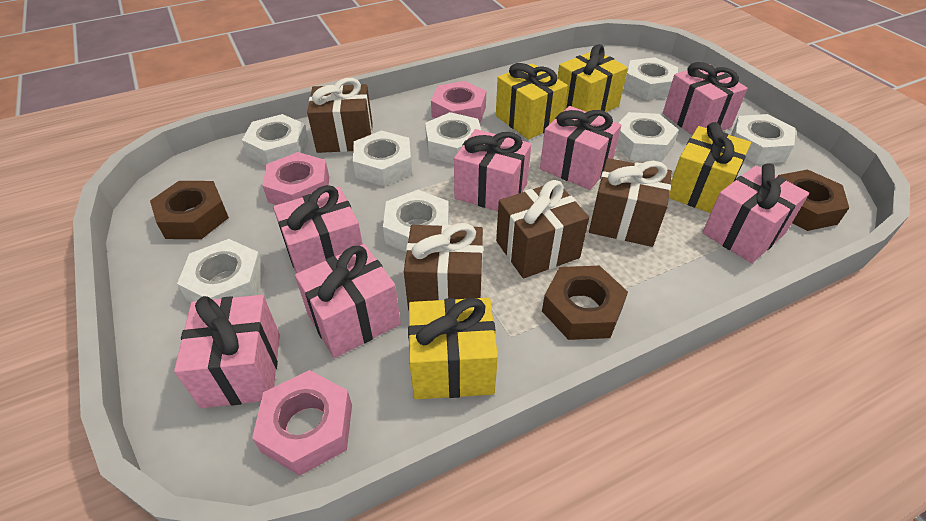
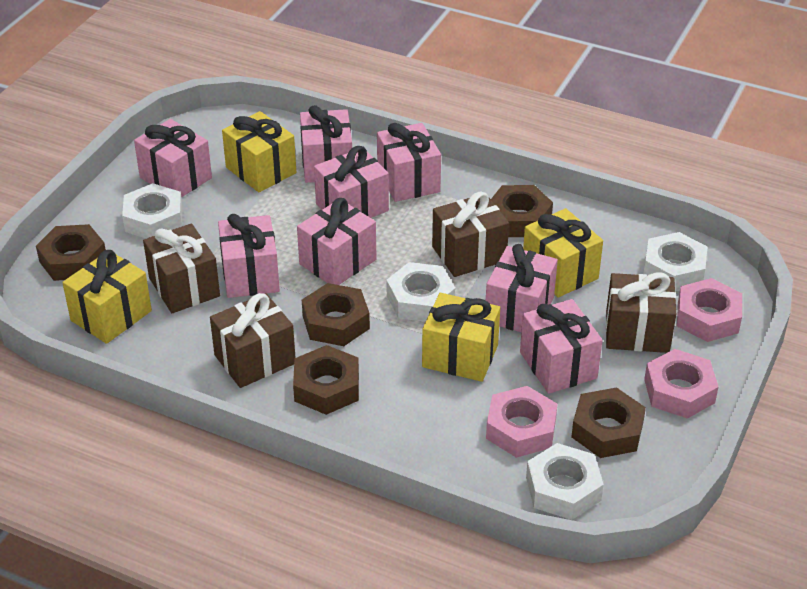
brown nut: [150,181,229,239] [542,266,628,340] [778,170,849,231] = 3 -> [36,224,106,281] [293,345,359,415] [302,283,370,346] [491,185,553,237] [571,387,646,458] = 5
pink gift: [174,295,280,408] [273,185,363,273] [295,244,401,358] [454,129,532,211] [540,106,622,190] [663,62,748,135] [702,163,809,263] = 7 -> [134,119,212,197] [218,214,280,298] [297,198,377,285] [300,105,352,183] [314,146,389,218] [377,123,441,202] [486,244,558,332] [520,299,602,394] = 8
white nut: [177,239,265,302] [242,114,309,165] [353,130,412,186] [383,190,449,252] [425,112,481,164] [616,112,679,162] [624,57,678,100] [731,114,795,164] = 8 -> [122,183,183,239] [386,262,455,322] [526,443,604,520] [643,232,707,291] = 4

